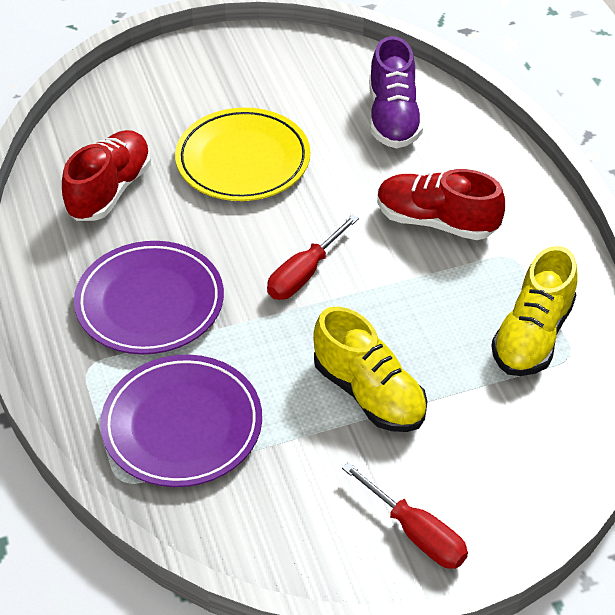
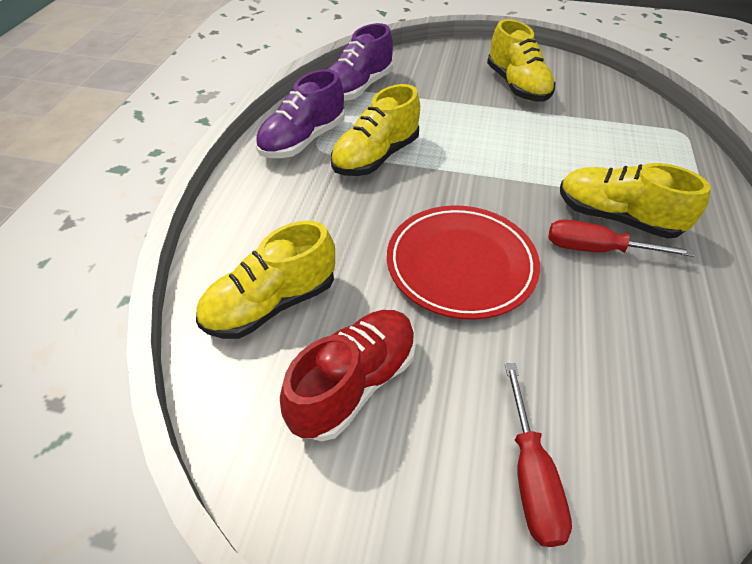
purple plate: [74,241,224,354] [100,355,262,487] = 2 -> none = 0
purple shoe: [369,36,423,148] = 1 -> [256,69,345,158] [328,23,393,101] = 2
red plate: none = 0 -> [387,205,540,320] = 1
red shoe: [62,130,151,221] [377,169,505,240] = 2 -> [280,310,416,441] = 1
yellow plate: [175,108,310,201] = 1 -> none = 0
yellow shoe: [313,307,428,432] [491,246,577,376] = 2 -> [196,221,335,339] [331,84,420,176] [487,19,556,102] [560,163,711,239] = 4

